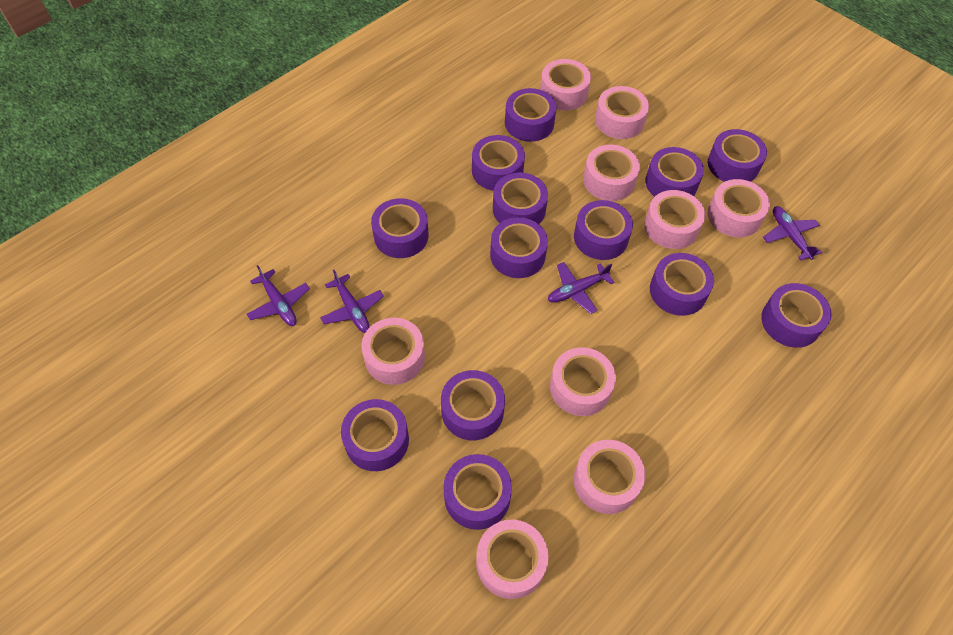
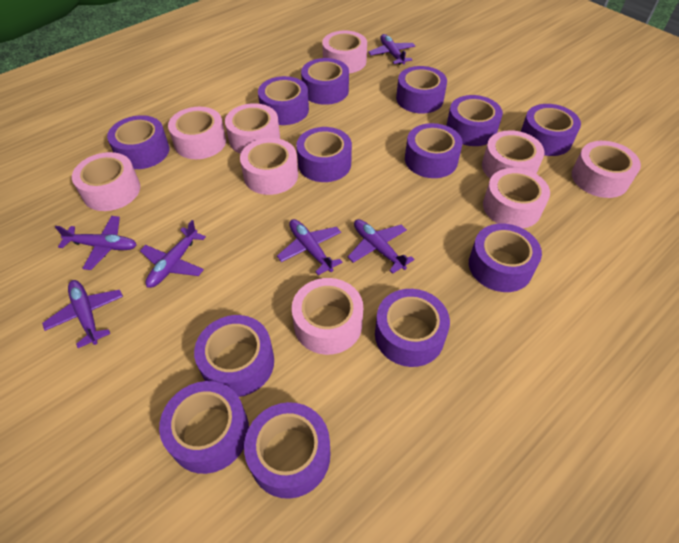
purple plane: [247,265,310,326] [320,270,384,333] [548,262,614,314] [763,206,822,260] = 4 -> [42,280,123,348] [55,216,137,270] [140,220,206,288] [277,219,342,275] [348,219,414,274] [368,34,416,65] = 6

